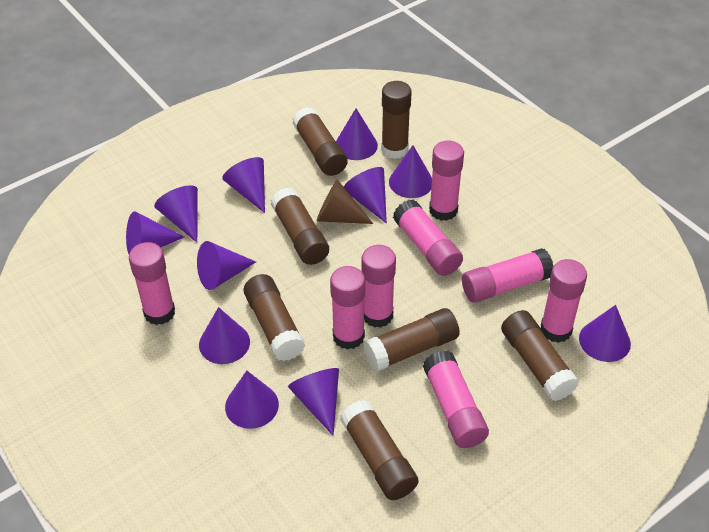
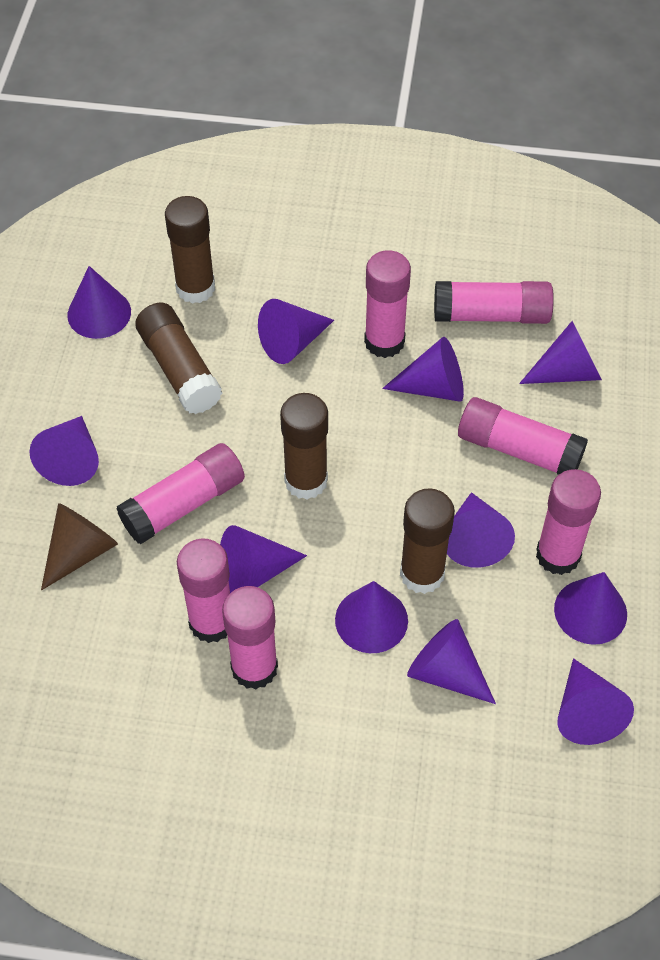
brown glue stick: [244,274,305,361] [271,188,329,265] [293,107,348,176] [340,400,419,500] [363,308,460,372] [381,81,412,159] [501,310,579,401] = 7 -> [135,303,222,414] [165,196,215,304] [280,393,328,499] [400,488,455,594] = 4
pink glue stick: [129,242,175,325] [330,266,365,350] [361,245,396,328] [393,200,463,276] [423,350,489,448] [429,140,464,221] [462,248,553,303] [541,259,587,343] = 8 -> [117,443,245,544] [177,538,230,643] [222,586,278,690] [364,250,411,358] [434,281,554,324] [458,397,588,475] [536,469,601,575] = 7

